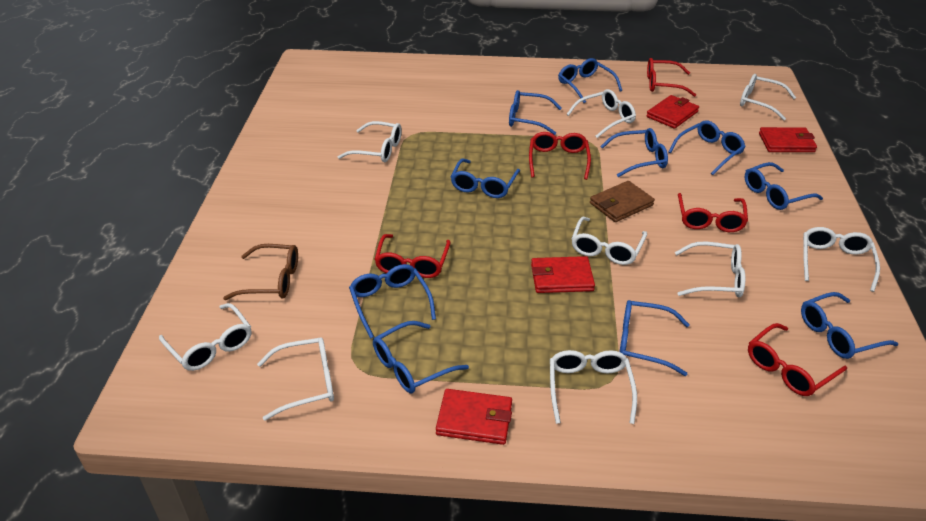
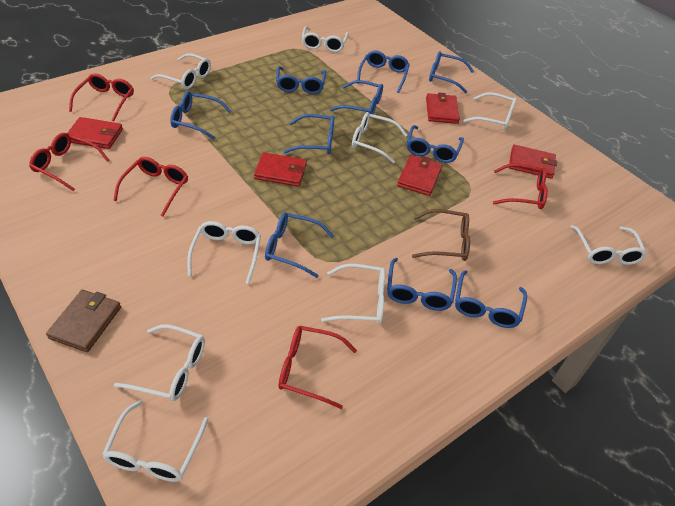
red wallet: [436,389,512,445] [531,256,595,293] [646,95,699,129] [759,127,817,152] = 4 -> [67,117,123,149] [254,152,307,187] [397,155,442,196] [426,92,460,124] [509,145,557,179] = 5

